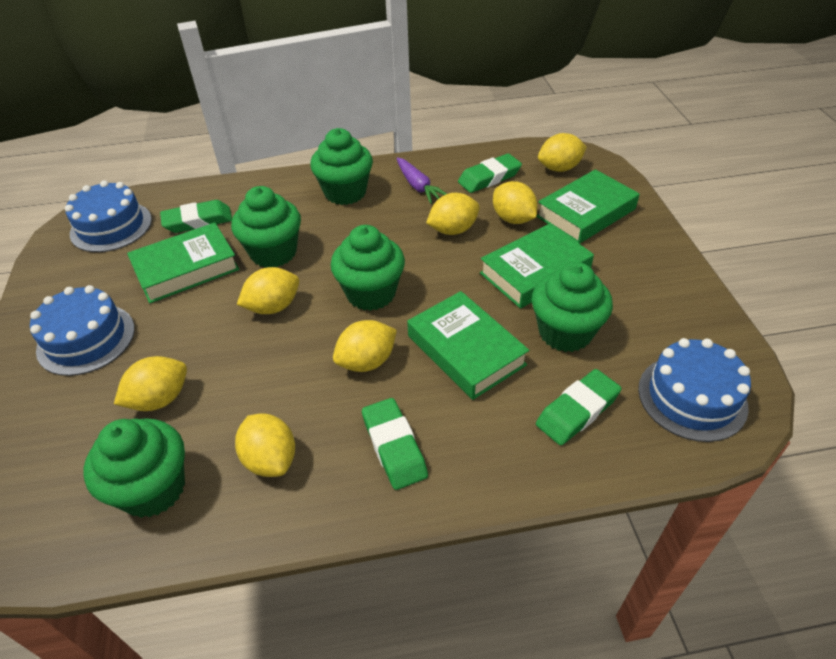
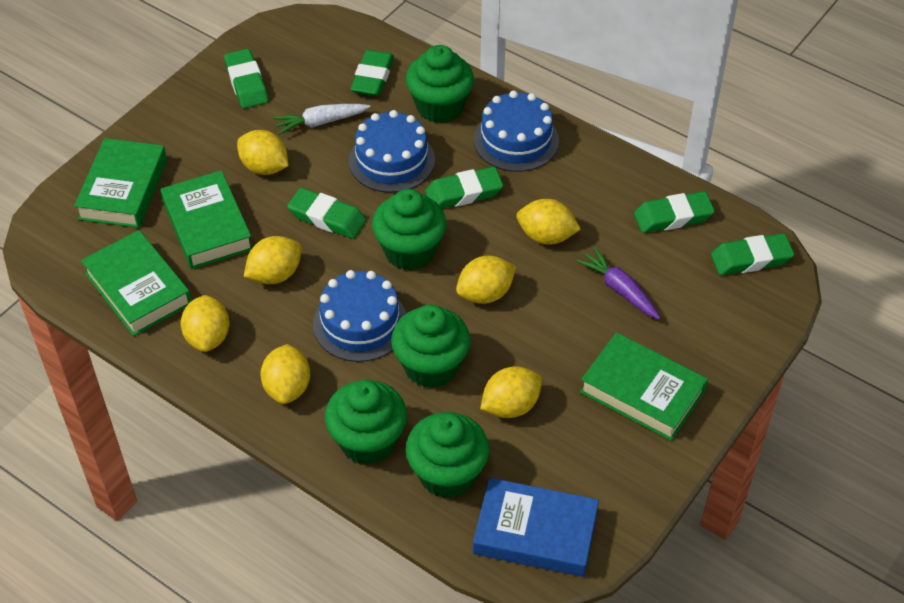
blue book: none = 0 -> [473,478,599,577] = 1
green eraser: [160,200,232,233] [362,398,428,490] [458,154,522,193] [536,369,622,445] = 4 -> [224,49,268,108] [287,188,366,239] [351,50,394,96] [425,167,503,209] [634,191,715,233] [711,234,794,275] = 6
white carrot: none = 0 -> [273,104,370,135] = 1

